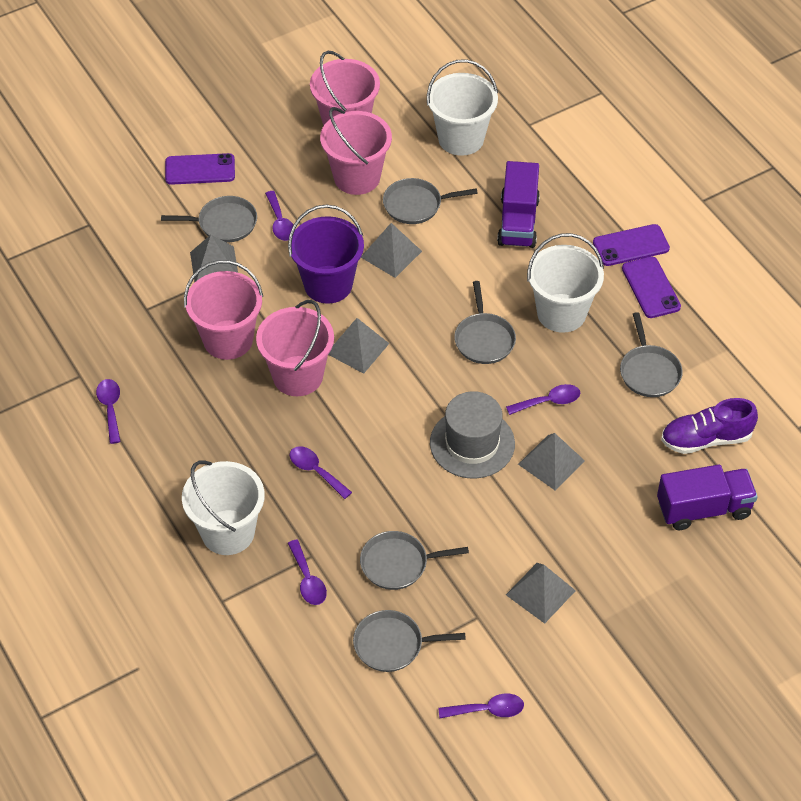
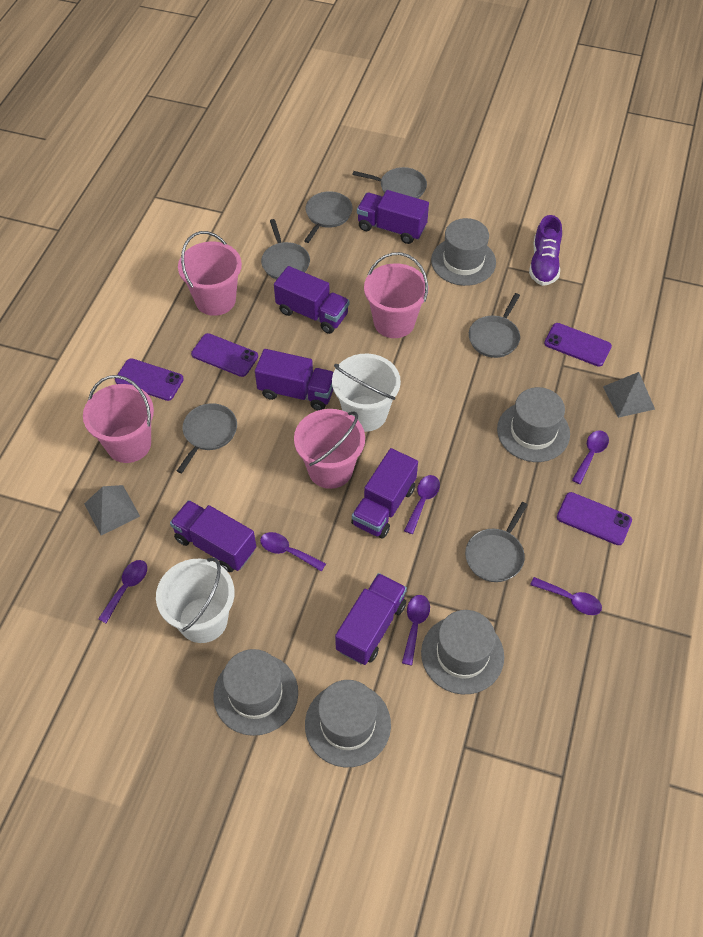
grey hat: [430,391,515,479] = 1 -> [213,649,298,736] [305,680,391,767] [421,610,504,694] [431,218,496,286] [497,387,570,462] = 5
grey pyramid: [190,235,238,282] [328,318,390,374] [361,223,422,278] [506,563,576,624] [518,433,585,490] = 5 -> [84,485,140,535] [603,372,655,418] = 2
purple bucket: [288,204,364,304] = 1 -> none = 0
purple phone: [165,153,235,185] [593,224,670,266] [622,256,681,318] = 3 -> [115,358,184,401] [191,333,258,377] [544,323,612,367] [557,492,632,545] = 4
purple truck: [497,161,540,248] [657,465,758,530] = 2 -> [170,500,256,572] [255,349,334,410] [274,266,349,334] [335,573,407,665] [351,448,418,538] [357,190,429,244] = 6
white bucket: [182,460,265,555] [427,59,498,156] [527,233,604,333] = 3 -> [156,557,235,643] [332,354,401,432] = 2

